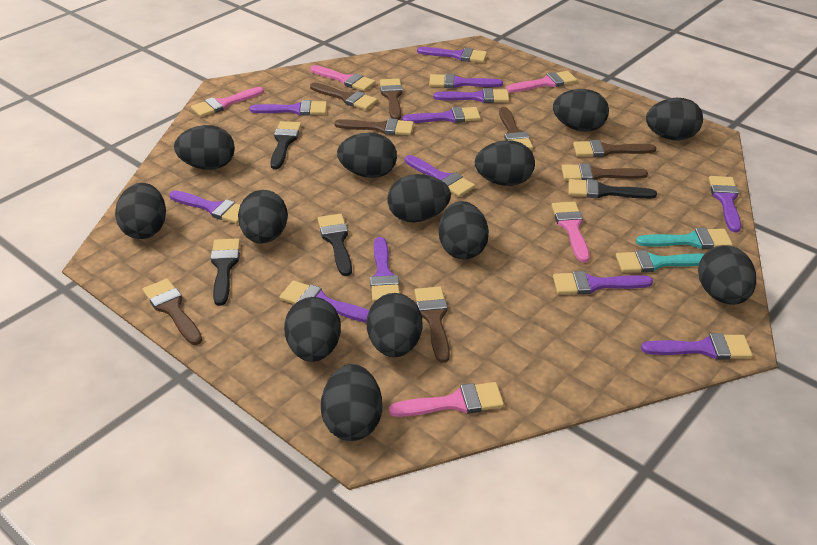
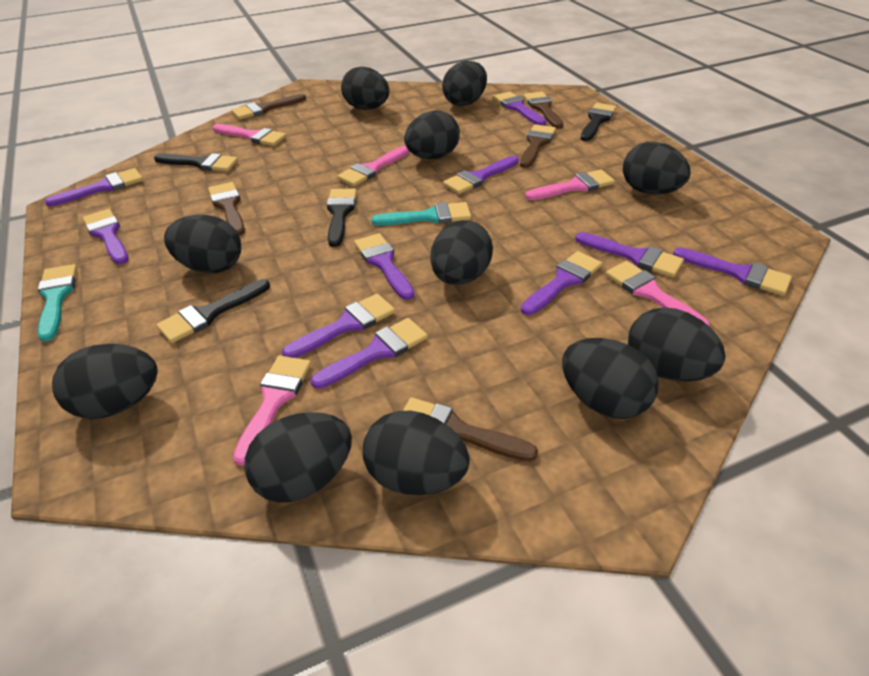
black egg: [115,183,166,239] [174,125,235,170] [238,190,288,244] [284,297,341,362] [321,364,382,441] [337,133,397,178] [367,293,422,357] [388,174,451,222] [439,201,489,259] [475,140,535,186] [553,89,609,132] [646,98,703,141] [698,245,756,305] = 13 -> [52,344,158,419] [164,215,241,273] [245,412,352,503] [341,66,389,110] [363,411,470,495] [404,111,460,159] [430,220,493,285] [442,61,487,106] [562,338,659,419] [623,142,691,194] [628,307,725,382] = 11
brown brush: [143,279,202,345] [310,82,378,110] [335,118,414,135] [380,78,403,120] [414,287,450,363] [499,107,533,150] [561,163,648,181] [573,140,656,157] = 8 -> [208,182,245,236] [232,94,306,120] [403,397,538,462] [520,124,556,168] [523,92,563,129] = 5
purple brush: [170,190,240,224] [250,100,327,116] [280,281,369,323] [370,237,400,302] [402,107,481,123] [405,155,475,197] [417,47,487,63] [429,74,503,88] [434,88,509,103] [553,271,653,295] [641,333,752,360] [709,176,741,232] = 12 -> [45,168,143,207] [83,209,128,264] [282,294,395,358] [311,318,428,389] [354,233,414,300] [443,156,519,194] [493,91,546,126] [521,251,602,315] [575,232,684,277] [673,248,792,296] = 10

